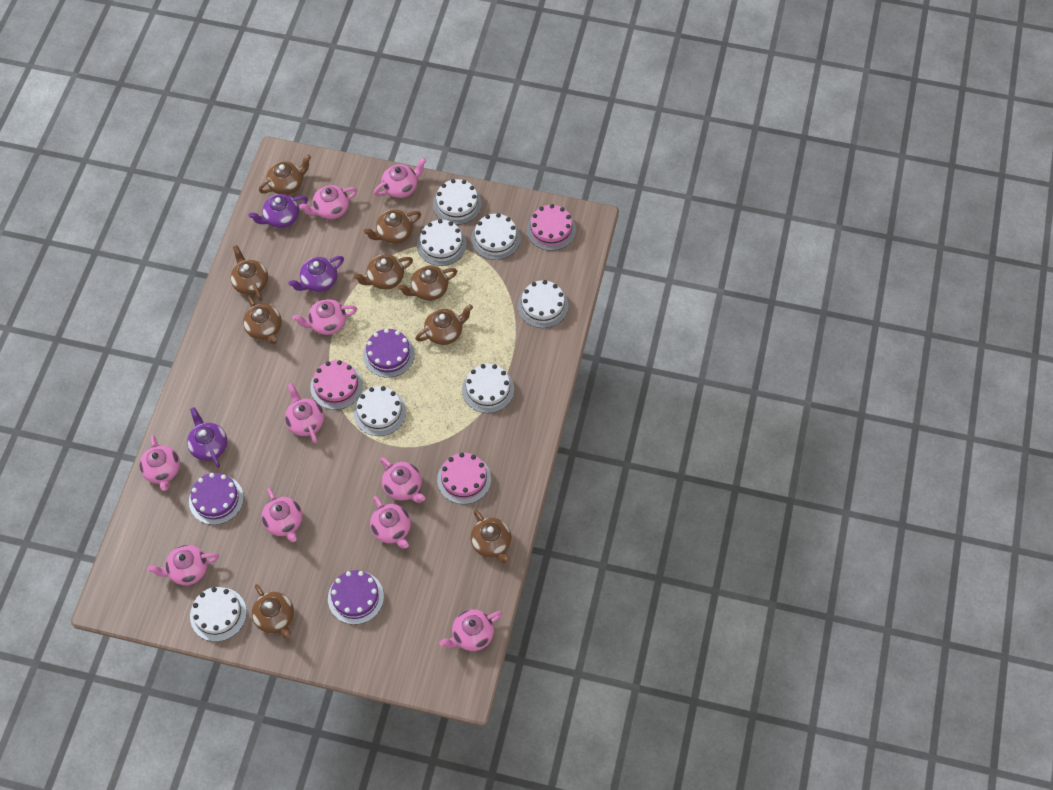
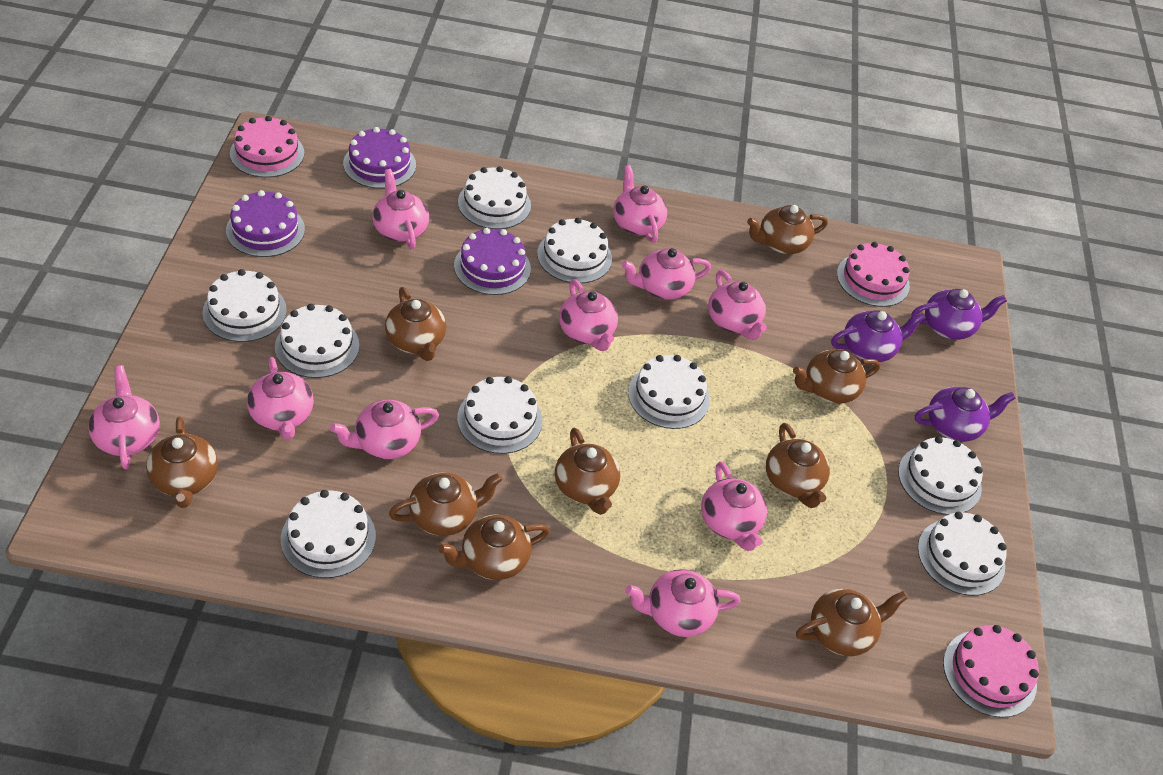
white cake: [190,587,247,642] [353,386,406,436] [417,219,467,266] [433,179,482,225] [462,364,514,413] [471,213,521,260] [518,280,568,328] = 7 -> [202,269,287,342] [275,304,359,378] [281,490,376,578] [457,376,542,454] [458,166,531,229] [537,218,612,283] [628,355,710,429] [898,436,983,515] [918,512,1007,596] = 9

